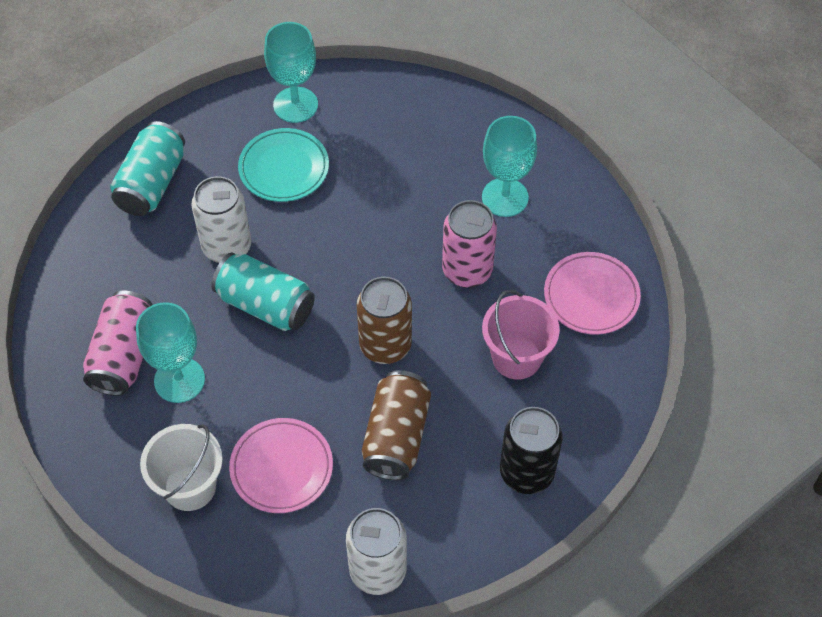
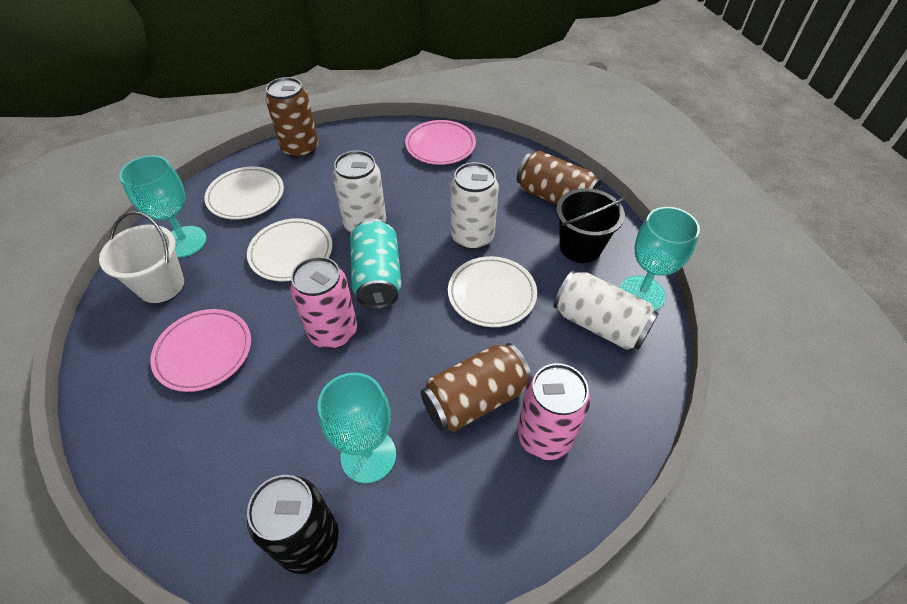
black bucket: none = 0 -> [556,188,625,263] = 1
brown can: [357,277,412,364] [362,370,431,480] = 2 -> [266,77,318,159] [421,343,532,431] [517,150,601,205] = 3
pink bucket: [482,290,560,380] = 1 -> none = 0
turquoise can: [110,121,185,216] [211,252,315,331] = 2 -> [350,219,402,309] = 1
turquoise plate: [238,128,329,202] = 1 -> none = 0
white can: [191,176,251,263] [346,508,407,595] = 2 -> [333,151,386,233] [450,162,499,250] [553,270,659,350] = 3
white plate: none = 0 -> [204,166,284,219] [247,218,333,282] [448,256,537,327] = 3

